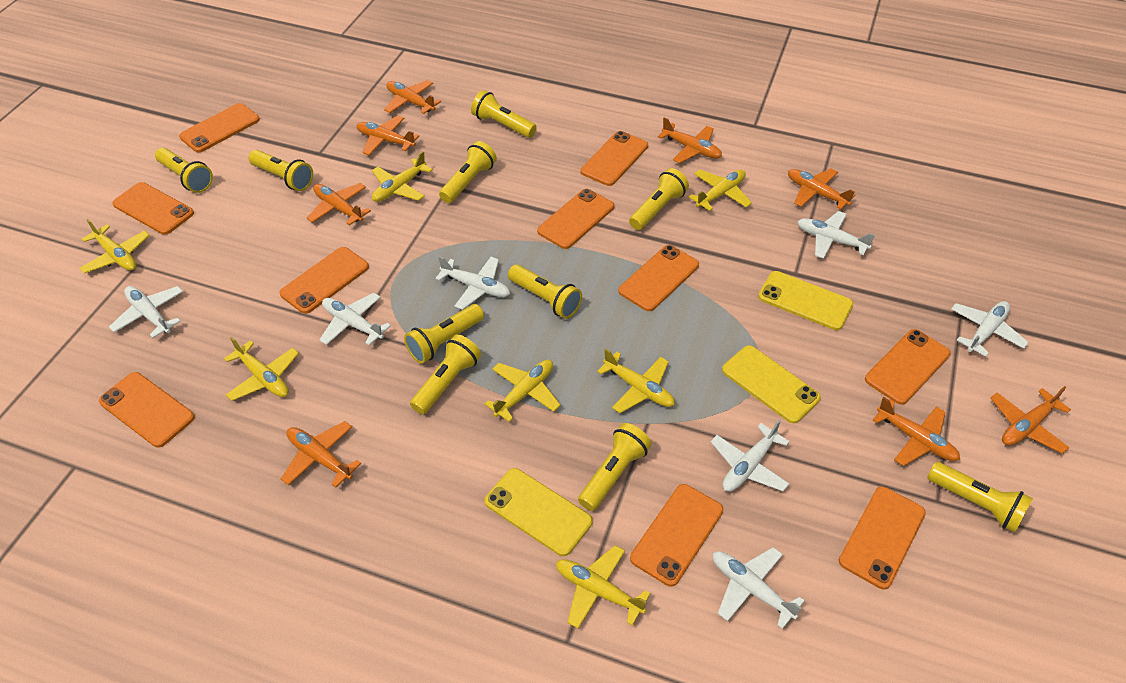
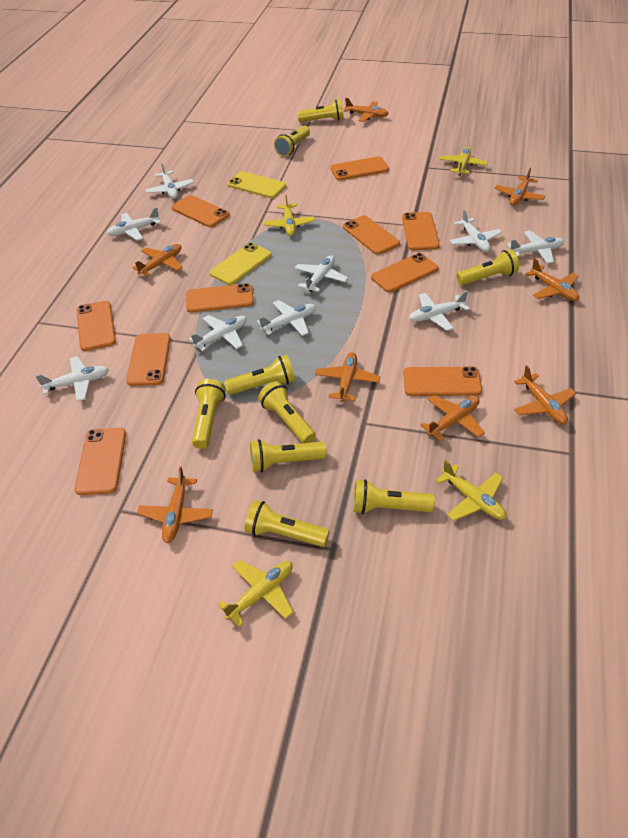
white plane: [109,286,183,338] [320,293,391,346] [435,256,510,310] [711,419,790,492] [713,547,804,629] [797,211,875,259] [951,301,1029,357] = 7 -> [36,356,109,401] [107,207,161,241] [145,162,194,199] [189,315,247,351] [257,300,316,336] [295,255,348,292] [409,291,470,331] [450,209,502,252] [507,231,565,264] = 9
yellow flashlight: [155,148,213,193] [249,150,313,191] [404,304,484,364] [410,334,481,414] [439,141,497,203] [471,90,537,138] [508,265,582,319] [578,423,651,511] [629,168,689,230] [927,462,1033,532] = 10 -> [192,379,226,449] [224,355,295,395] [245,500,330,547] [250,439,327,472] [258,381,316,443] [274,126,310,157] [297,99,344,122] [353,479,435,514] [456,249,519,285] = 9
yellow phone: [485,468,593,556] [722,345,821,423] [758,271,853,330] = 3 -> [209,243,272,285] [227,171,286,198] = 2
yellow plane: [79,219,150,273] [224,337,299,401] [372,151,433,202] [485,360,560,422] [556,545,651,628] [597,349,675,413] [689,170,752,211] = 7 -> [217,560,294,627] [263,194,315,236] [436,460,506,521] [440,147,488,176] = 4

